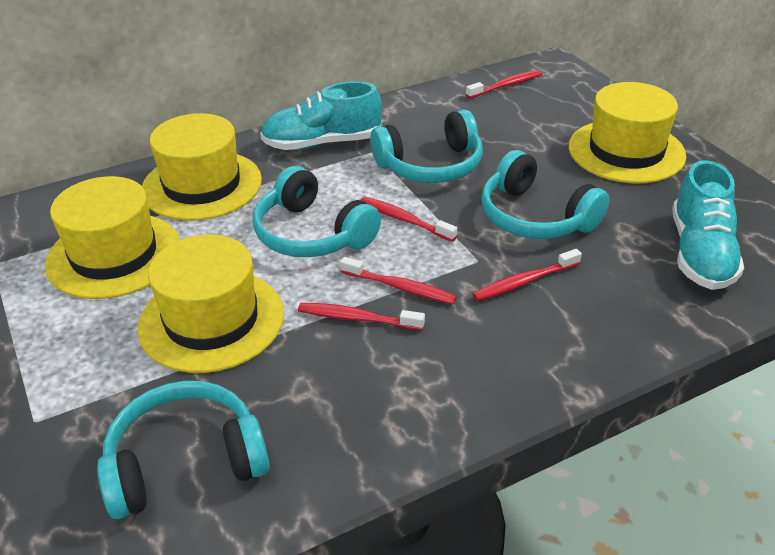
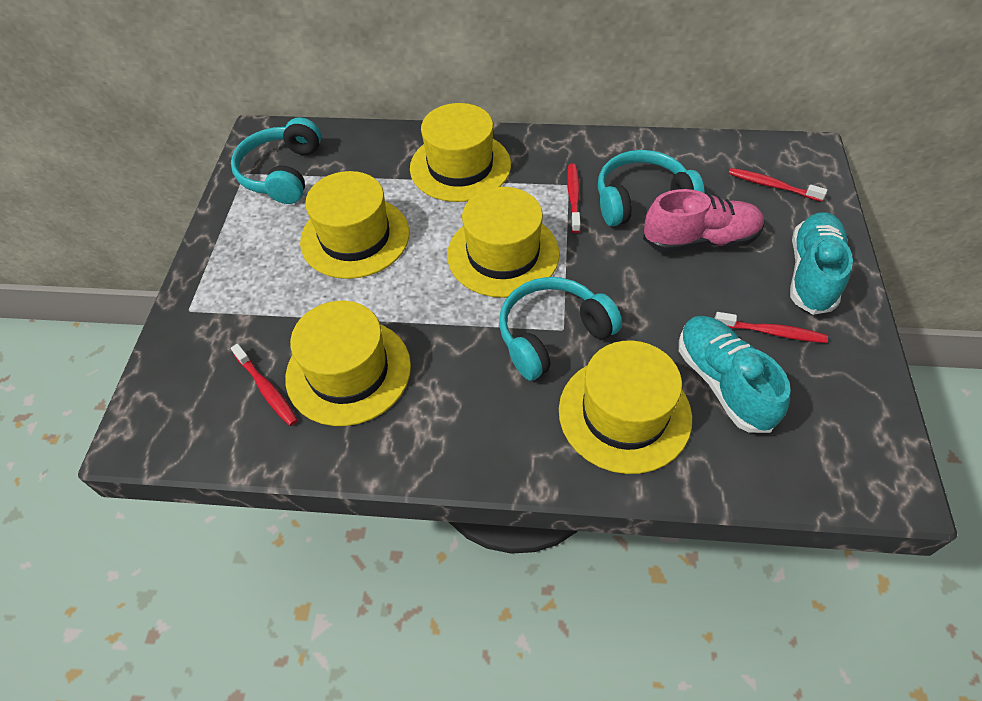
pink shoe: none = 0 -> [643,189,765,252] = 1
red toothbrush: [298,303,425,330] [340,257,457,304] [361,197,457,242] [466,70,543,98] [473,249,582,301] = 5 -> [231,344,298,426] [567,163,581,233] [715,312,828,343] [729,168,827,202] = 4
turquoise headphones: [97,381,269,519] [253,166,381,257] [370,109,483,183] [481,150,609,239] = 4 -> [231,117,321,204] [499,277,622,380] [598,150,705,226] = 3
yellow hat: [45,176,180,299] [137,234,284,373] [142,113,262,221] [569,82,686,183] = 4 -> [285,301,411,426] [300,171,409,279] [410,103,511,202] [447,187,560,298] [559,340,692,474] = 5

